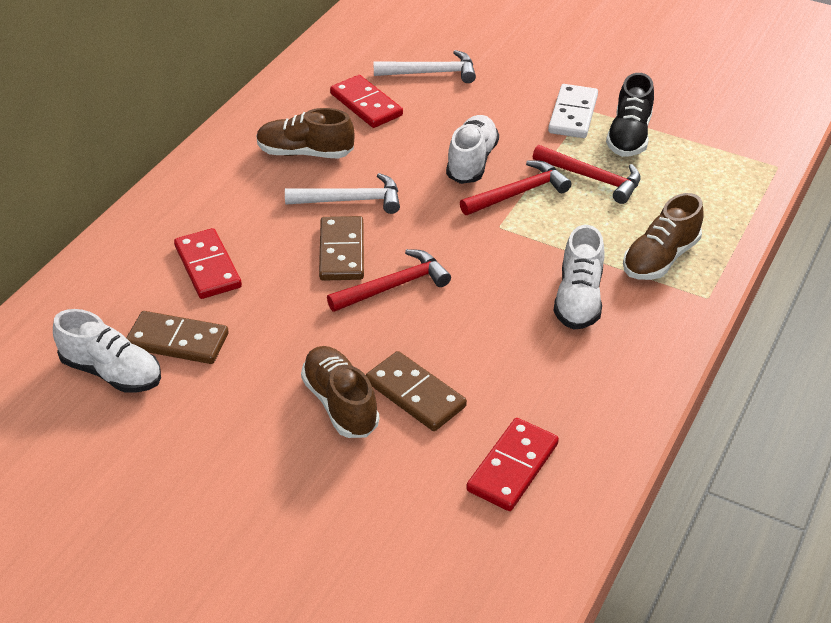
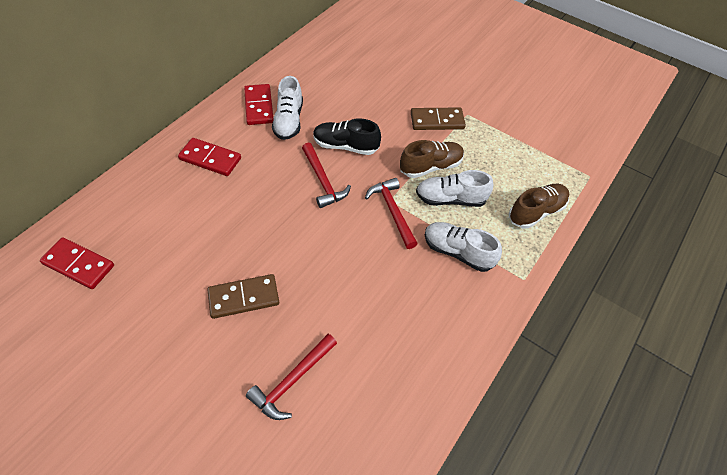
brown domino: [126,311,229,364] [319,216,364,281] [366,351,467,431] = 3 -> [207,274,279,319] [411,107,466,130] = 2
brown shoe: [256,108,354,158] [301,346,379,438] [623,193,703,280] = 3 -> [400,140,464,178] [509,184,569,229] = 2
white domino: [548,84,598,138] = 1 -> none = 0
white hammer: [285,173,400,214] [373,50,476,83] = 2 -> none = 0

